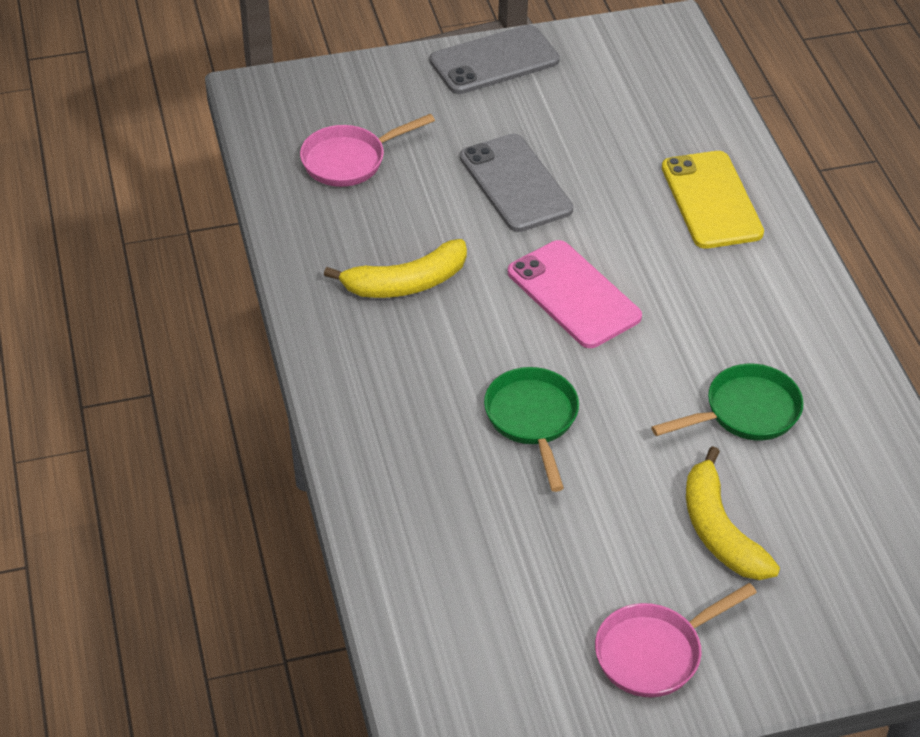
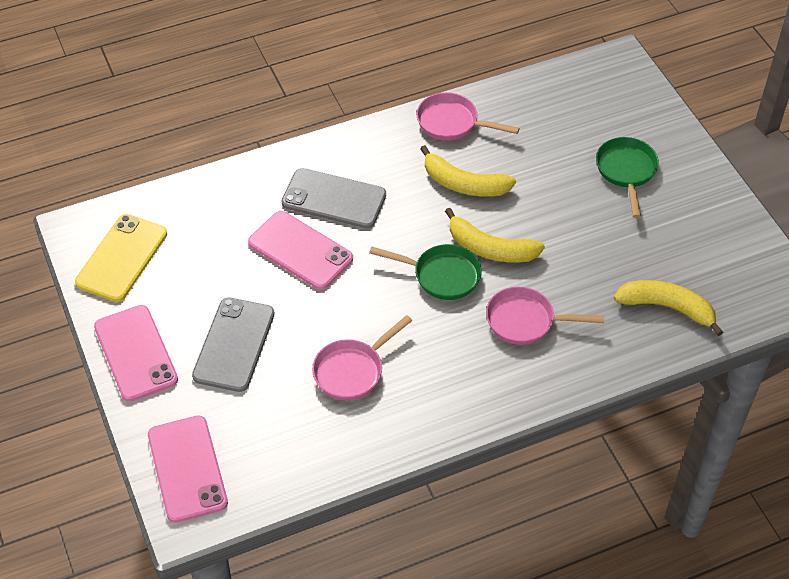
pink pan: [300,114,435,187] [595,583,757,698] = 2 -> [312,315,412,400] [416,92,520,140] [486,287,604,345] = 3
pink phone: [508,240,642,348] = 1 -> [94,305,178,402] [148,415,228,523] [248,211,353,290] = 3
yellow banana: [324,239,467,298] [686,446,780,580] = 2 -> [420,145,516,197] [445,208,545,263] [614,280,723,336] = 3

